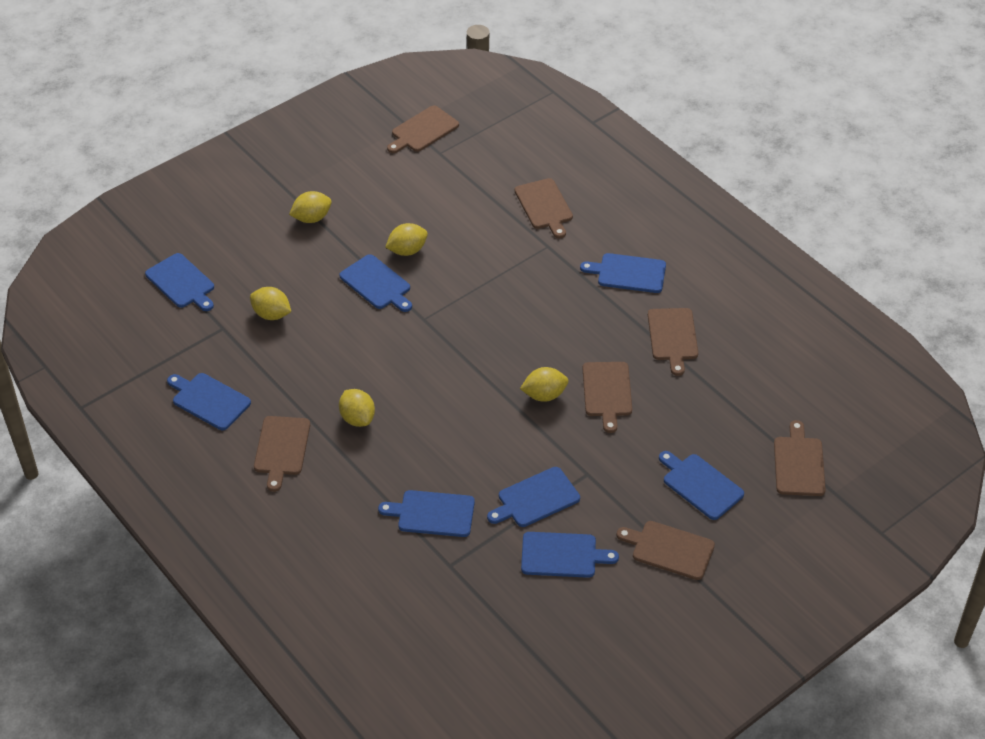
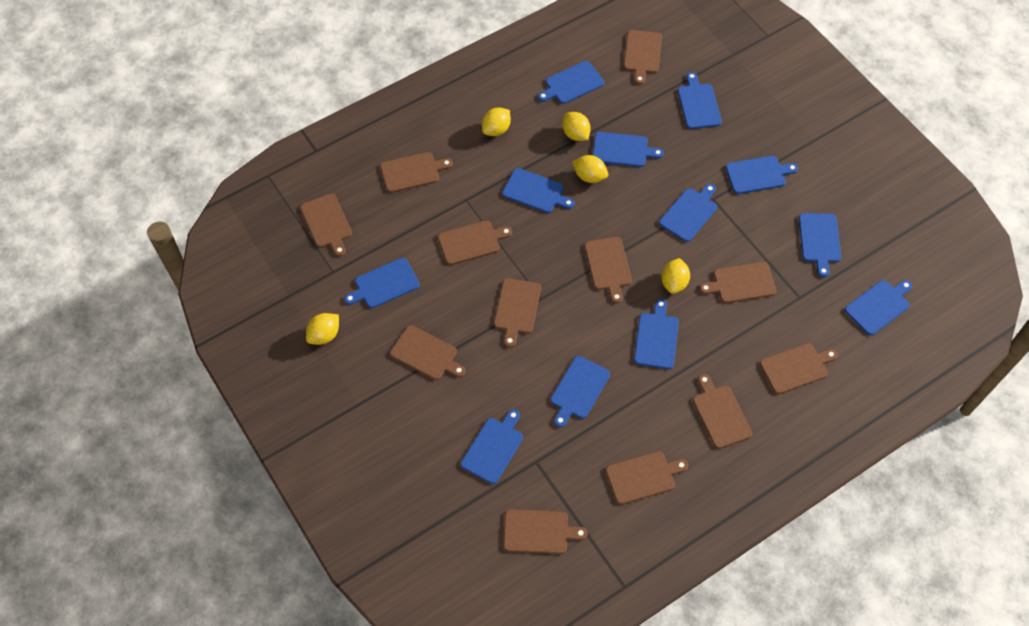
blue cutting board: [145,253,214,311] [167,373,251,430] [339,254,412,312] [378,490,475,537] [487,467,580,527] [521,532,619,578] [580,253,666,293] [659,451,744,520] = 8 -> [344,258,420,308] [461,409,523,484] [502,168,575,213] [538,61,604,104] [550,356,610,427] [593,132,664,167] [634,299,679,369] [659,184,717,242] [678,72,722,129] [726,156,798,194] [799,213,841,277] [845,280,912,335] = 12
brown cutting board: [254,416,310,492] [387,105,459,153] [515,178,573,238] [583,362,632,433] [617,521,715,580] [648,308,698,376] [774,420,826,496] = 7 -> [300,193,352,257] [380,152,453,193] [390,325,465,380] [438,220,512,265] [494,278,541,347] [504,509,588,554] [584,237,632,303] [606,451,688,505] [624,30,662,85] [693,374,752,449] [700,262,777,303] [760,343,838,394] = 12

